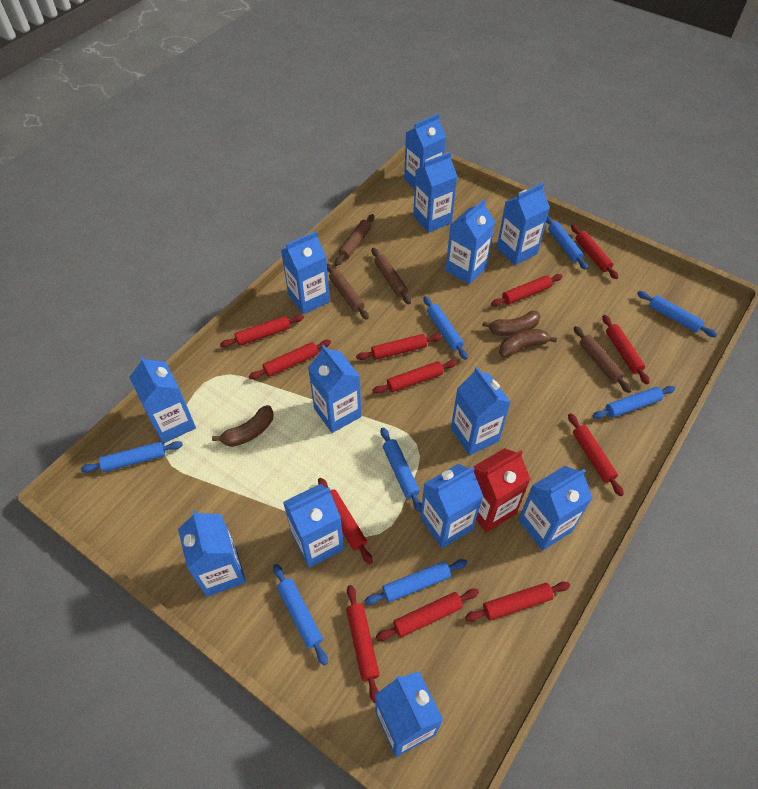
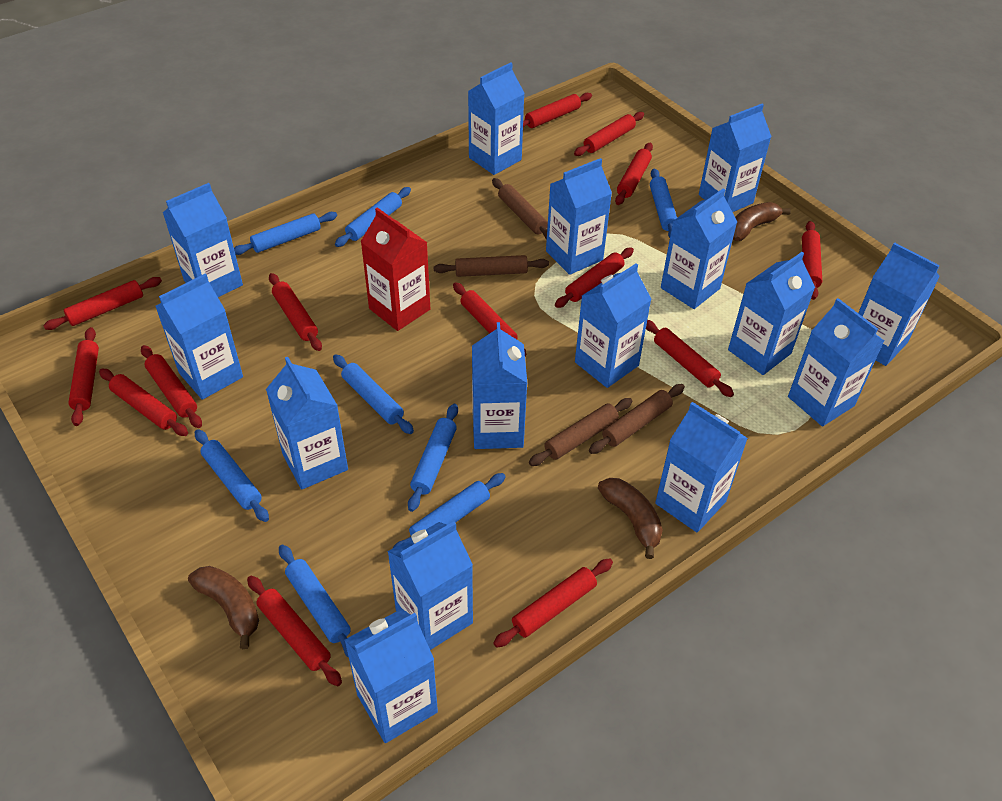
blue carton: [129,355,196,444] [178,510,246,597] [281,231,330,314] [283,483,344,568] [308,345,361,433] [375,672,443,757] [404,114,446,189] [413,152,457,233] [420,464,483,548] [445,199,495,284] [451,367,510,455] [497,183,550,265] [518,466,593,551] = 13 -> [155,274,243,400] [163,183,243,297] [266,357,348,489] [345,609,438,743] [387,522,473,650] [468,63,525,175] [472,322,527,449] [546,158,612,275] [575,263,652,388] [655,402,748,533] [661,188,737,309] [699,104,772,212] [728,252,815,375] [788,298,884,426] [858,242,940,366] = 15
red rolling pin: [220,315,304,347] [249,340,331,380] [318,478,373,564] [346,585,380,703] [356,334,442,360] [372,360,457,394] [376,589,479,641] [465,582,570,622] [491,274,563,306] [568,413,624,496] [571,225,618,279] [603,315,650,384] = 12 -> [43,277,162,330] [68,327,99,426] [99,369,188,436] [141,345,202,428] [247,576,342,686] [269,273,322,351] [453,282,526,356] [493,558,613,648] [523,93,592,128] [555,247,634,308] [574,112,644,156] [615,143,653,205] [646,320,734,397] [802,221,822,300] = 14

